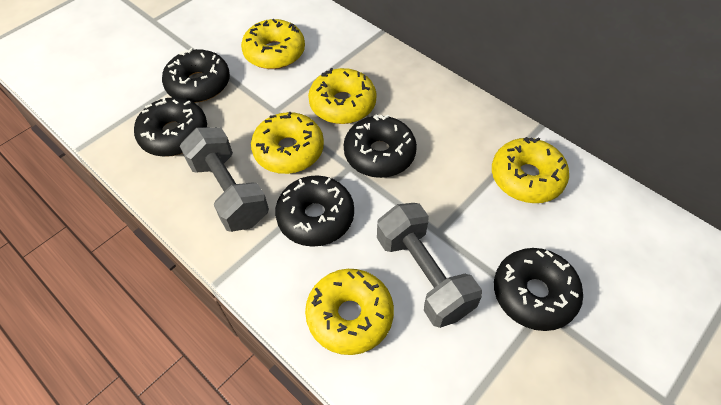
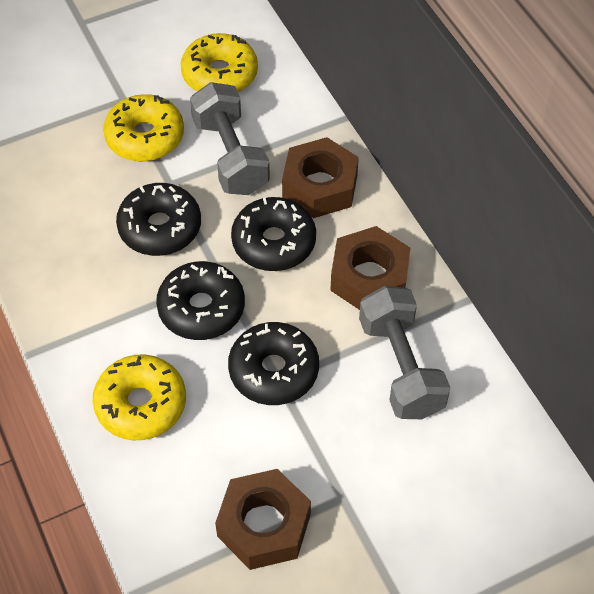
black donut: [134,97,207,157] [162,48,230,103] [275,176,354,247] [344,115,417,178] [494,248,583,331] = 5 -> [116,183,201,256] [156,261,245,340] [228,322,319,405] [231,197,316,271] = 4
brown nut: none = 0 -> [215,469,311,570] [282,137,359,218] [330,226,410,310] = 3
yellow donut: [241,19,305,69] [251,112,324,174] [305,269,394,355] [308,68,377,124] [492,137,569,203] = 5 -> [93,354,186,440] [103,94,184,161] [181,33,258,92] = 3

